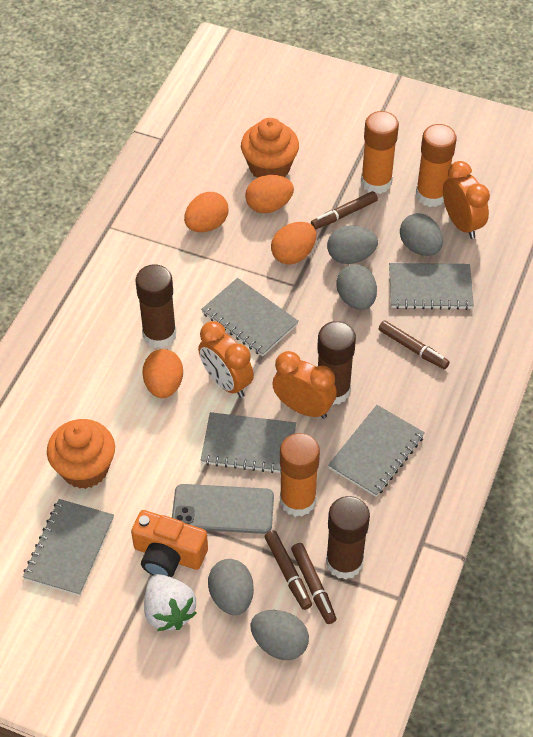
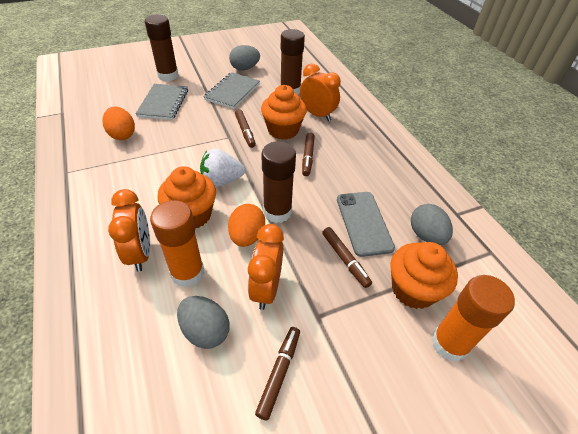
grey egg: [208,559,254,615] [250,610,309,660] [327,225,378,264] [336,264,377,310] [400,213,443,256] = 5 -> [177,296,230,349] [229,45,260,70] [411,204,453,245] = 3
grey notebook: [23,499,114,596] [201,278,299,357] [201,412,296,473] [328,405,425,497] [389,263,474,310] = 5 -> [135,84,188,120] [203,72,260,109] = 2
orange camera: [131,510,208,577] = 1 -> none = 0
orange cupcake: [47,419,115,489] [241,118,299,178] = 2 -> [157,166,216,228] [261,85,306,140] [390,242,458,309] = 3
orange egg: [143,349,183,398] [184,192,228,232] [245,175,294,213] [271,222,316,265] = 4 -> [103,106,135,140] [228,204,265,247] = 2
orange glue stick: [280,433,320,517] [361,111,399,194] [416,124,457,207] = 3 -> [150,200,204,287] [431,275,515,362] = 2

